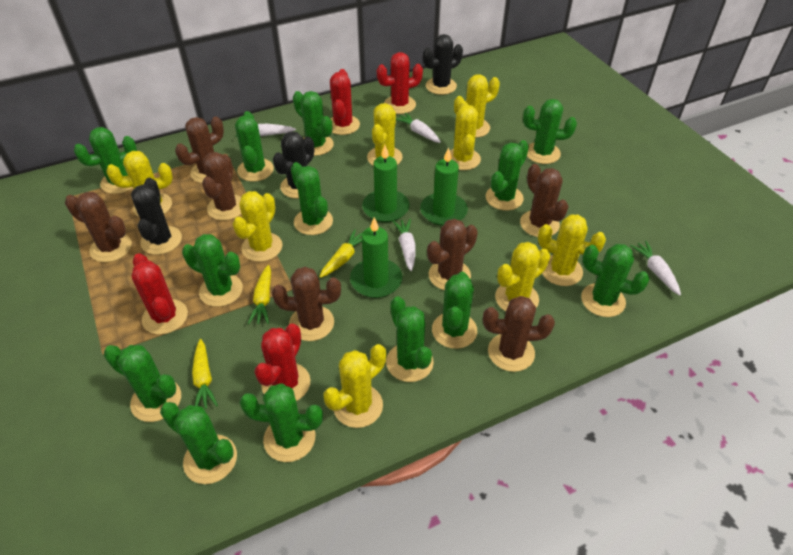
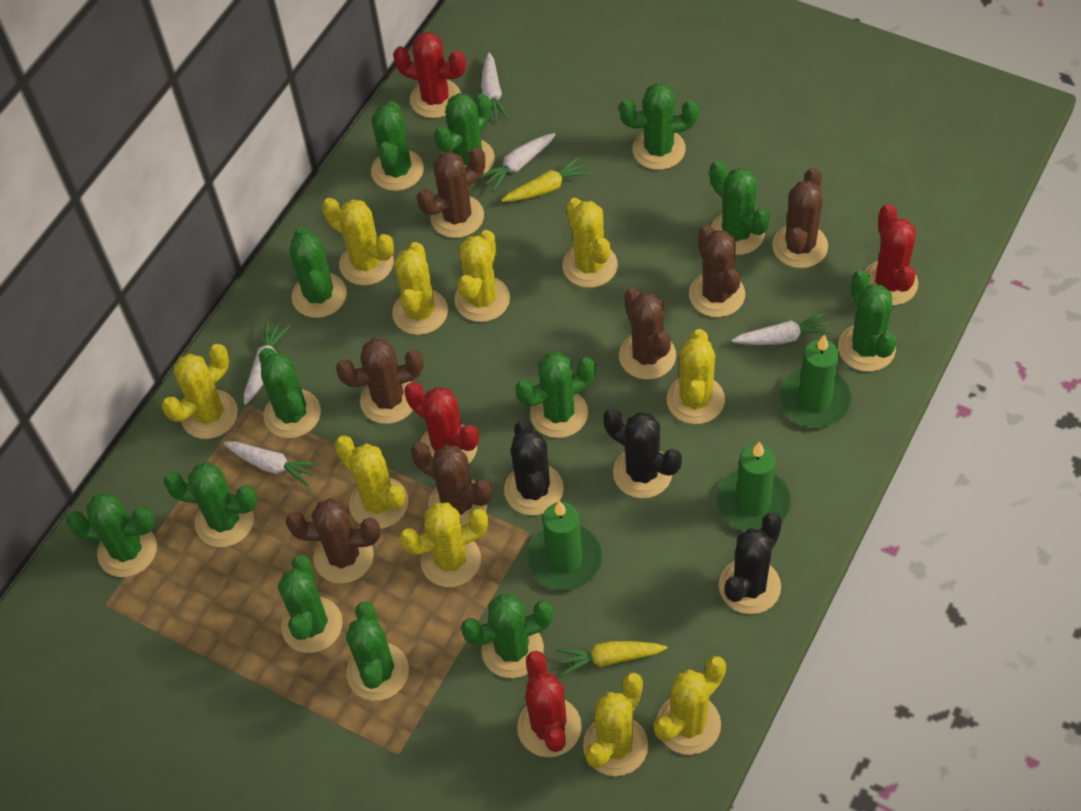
white carrot: [235,124,296,137] [393,219,415,271] [396,112,441,143] [630,241,681,296] = 4 -> [223,441,319,486] [244,320,291,405] [480,133,556,192] [481,52,508,121] [732,312,832,345] = 5
yellow cactus: [107,151,173,217] [233,191,282,262] [323,344,386,428] [367,103,402,166] [450,101,481,170] [454,74,500,138] [495,242,550,311] [538,214,606,286] = 8 -> [162,344,238,439] [322,198,394,286] [334,436,408,529] [392,242,448,335] [399,503,488,587] [454,230,510,322] [562,198,618,288] [583,672,648,776] [654,656,726,755] [666,329,725,424] = 10
yellow carrot: [192,339,218,409] [248,265,271,324] [319,229,362,278] = 3 -> [502,156,591,202] [556,641,667,676] = 2

